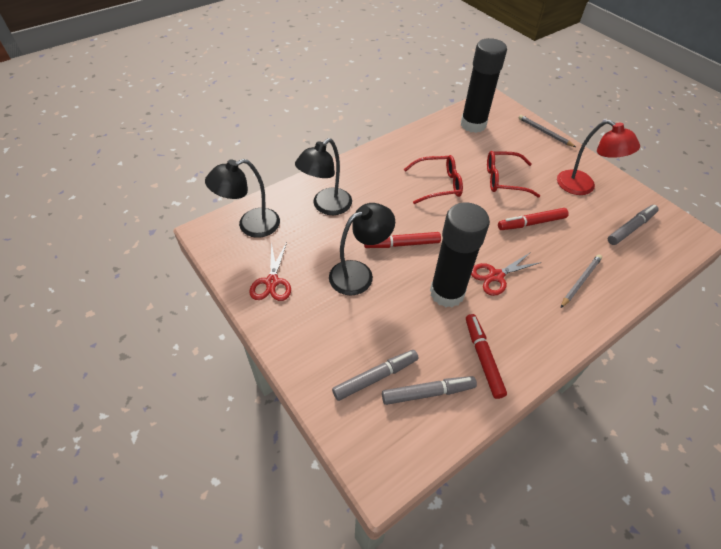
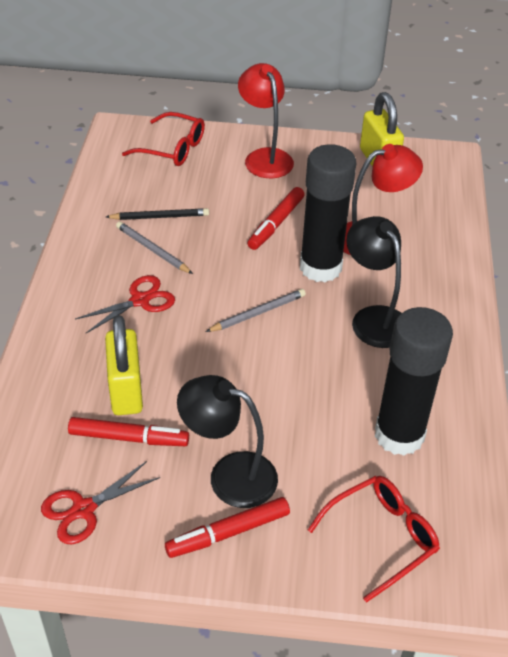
black lamp: [205,159,280,238] [295,138,352,215] [329,203,395,296] = 3 -> [177,375,278,508] [346,216,401,348] = 2
black pencil: none = 0 -> [106,208,209,220] = 1
grey marker: [332,350,419,401] [382,376,477,405] [608,205,659,245] = 3 -> none = 0
red lamp: [557,120,640,195] = 1 -> [238,63,294,178] [343,144,423,255] = 2
yellow padlock: none = 0 -> [105,315,143,415] [360,92,404,167] = 2

